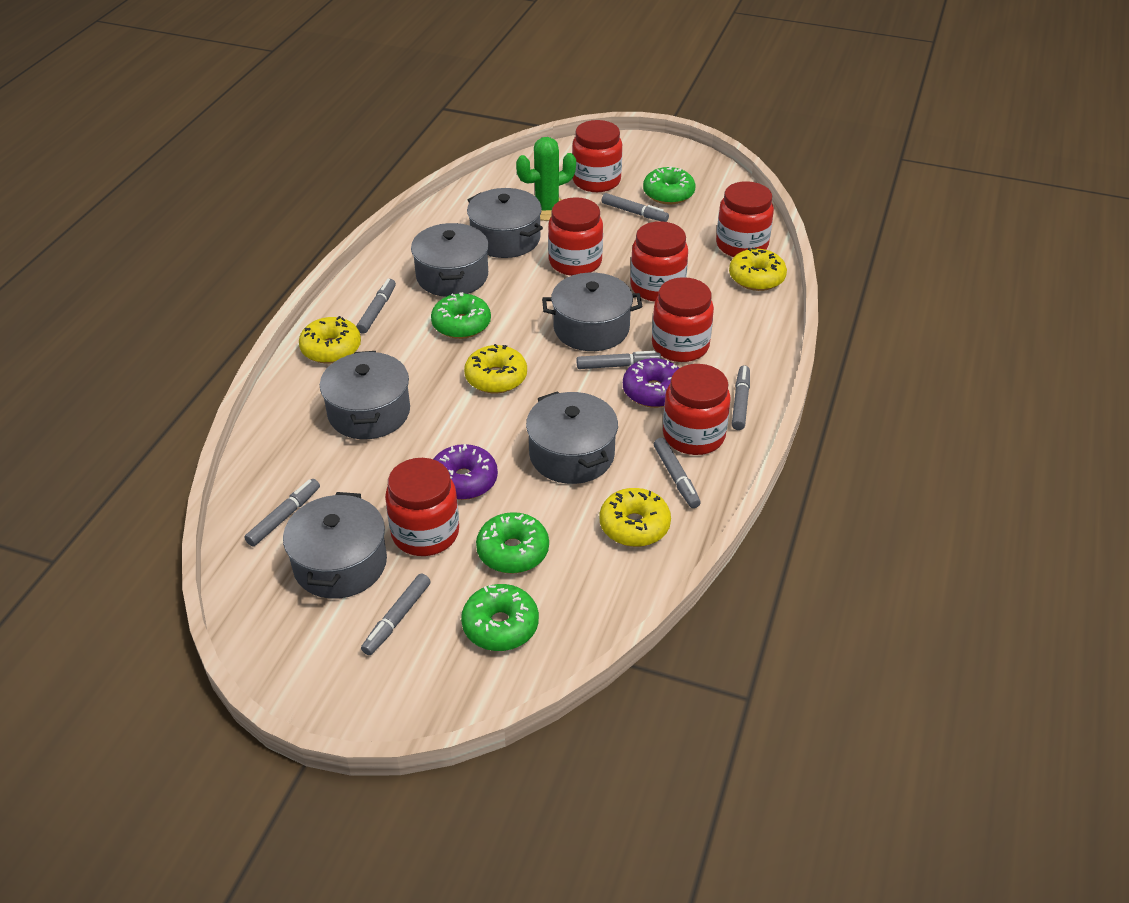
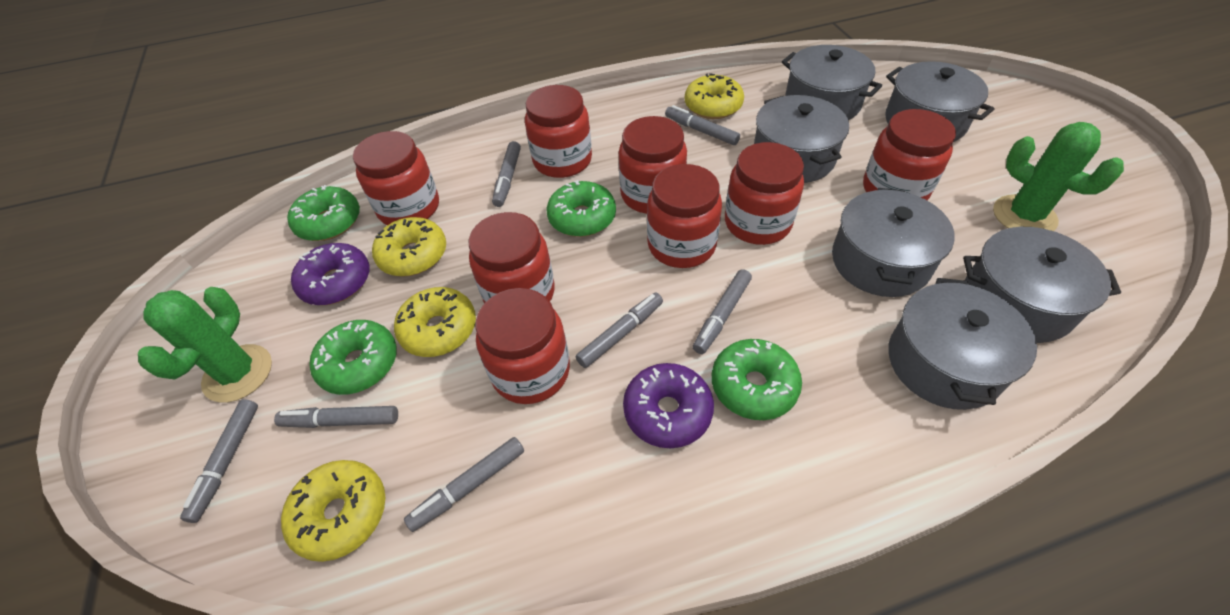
green cactus: [516,137,576,221] = 1 -> [138,287,272,402] [993,122,1124,231] = 2
red jar: [385,458,459,556] [548,197,603,276] [572,120,622,192] [631,221,688,302] [652,277,714,362] [663,364,731,455] [716,181,774,257] = 7 -> [353,131,439,225] [469,212,555,303] [475,288,570,404] [525,85,592,178] [619,116,687,214] [647,164,722,268] [725,142,804,245] [863,109,956,200] = 8

